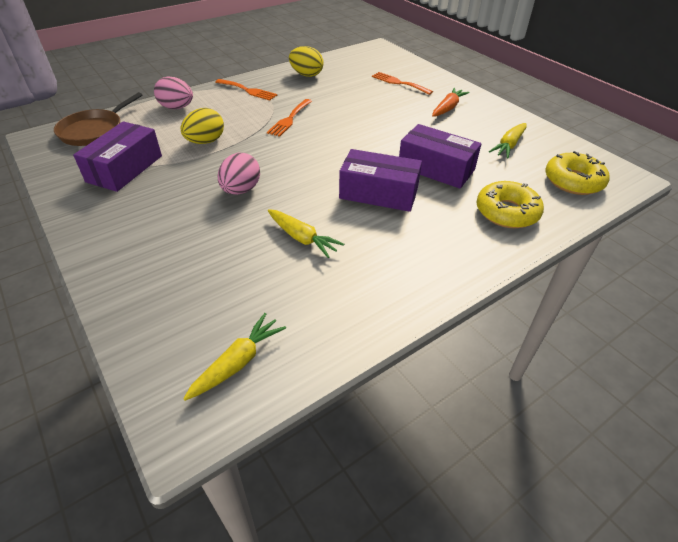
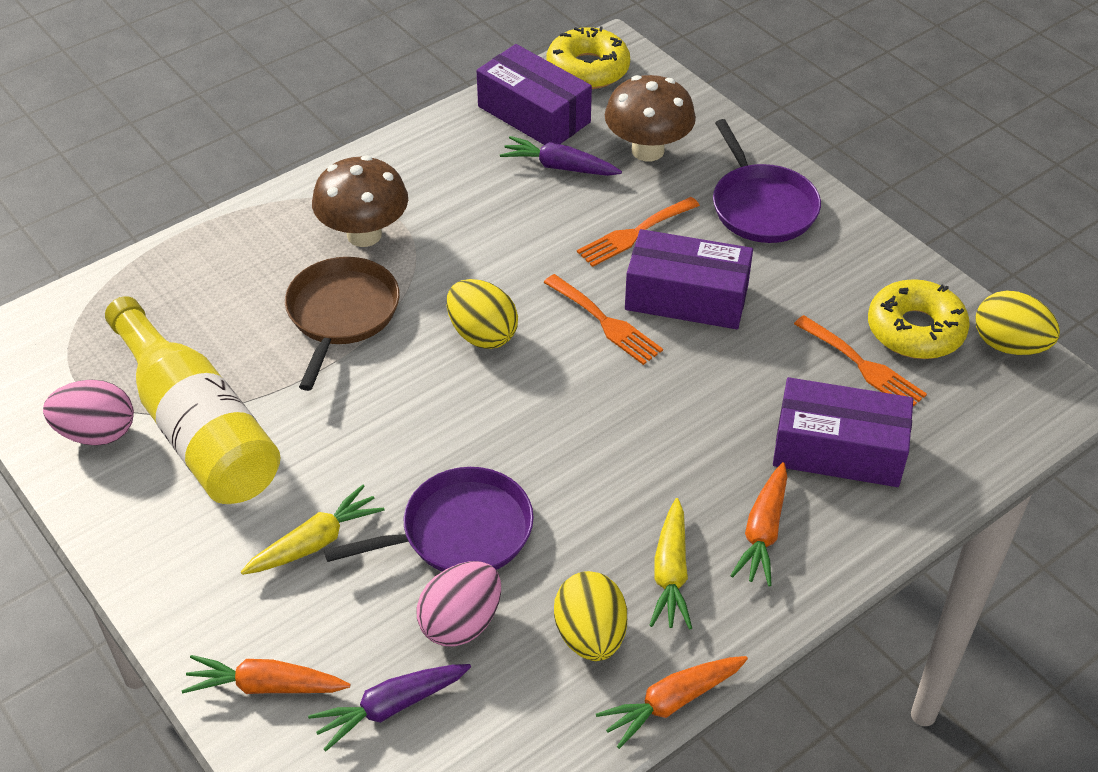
brown mushroom: none = 0 -> [312,155,408,247] [605,75,696,161] = 2
orange carrot: [432,88,469,117] = 1 -> [182,655,350,694] [596,656,748,749] [730,462,787,586] = 3
purple carrot: none = 0 -> [308,664,471,751] [500,136,622,176] = 2
purple pan: none = 0 -> [324,467,534,571] [713,119,821,243] = 2
yellow bottle: none = 0 -> [105,296,280,504] = 1
yellow carrot: [183,313,286,401] [268,209,344,258] [489,123,526,158] = 3 -> [241,485,384,575] [649,498,692,629] = 2
yellow egg: [181,108,224,144] [289,46,323,77] = 2 -> [447,279,518,349] [554,571,627,661] [975,290,1060,355] = 3

